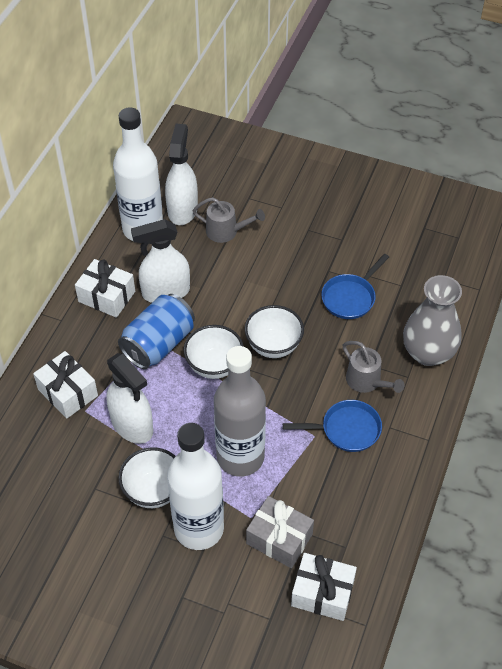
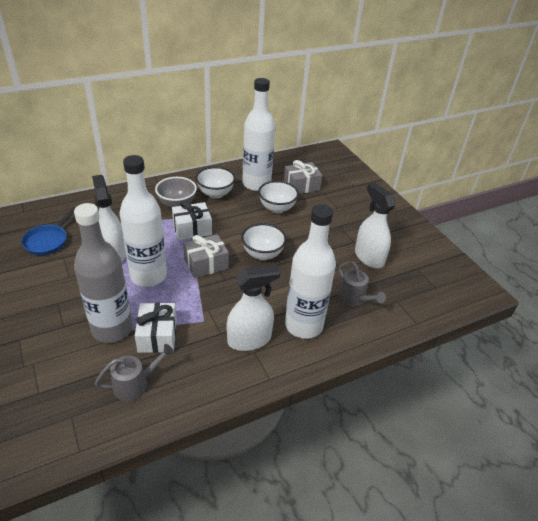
blue can: [118,294,195,369] = 1 -> none = 0
blue pan: [283,400,382,452] [321,254,389,319] = 2 -> [21,207,75,255] = 1
grey bowl: none = 0 -> [155,177,197,209] = 1
grey gift: [246,496,314,568] = 1 -> [183,234,229,278] [284,160,322,194] = 2
grey vase: [403,275,462,366] = 1 -> none = 0
white bottle: [113,107,163,241] [167,423,224,550] = 2 -> [120,155,167,287] [242,78,275,191] [285,204,336,339] = 3
white gift: [33,351,98,419] [75,259,135,318] [291,553,357,621] = 3 -> [135,302,177,353] [172,201,212,240] = 2

